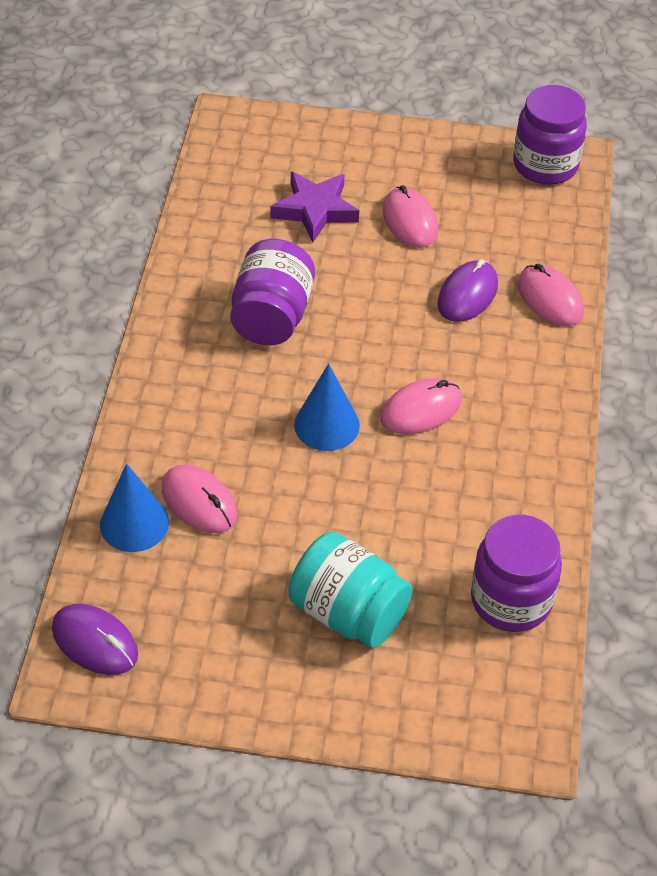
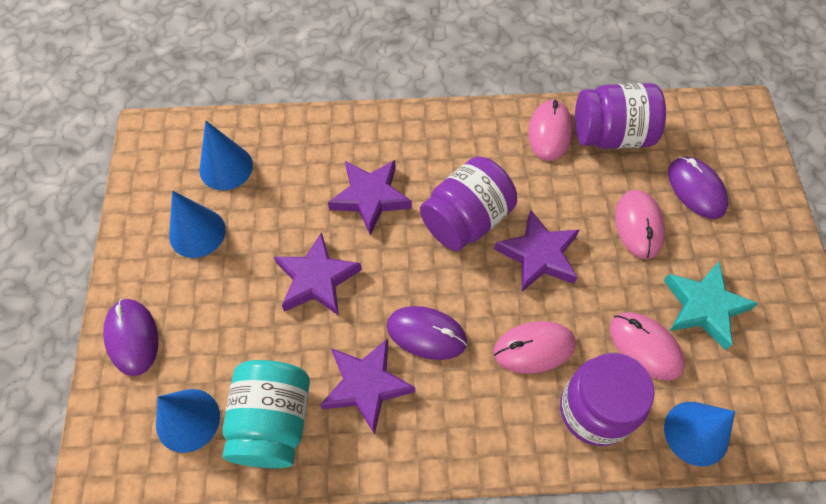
blue cone: [100,464,169,552] [294,364,360,451] = 2 -> [156,389,220,453] [169,191,226,258] [199,121,253,190] [664,402,735,466] = 4
purple mouse: [52,604,138,675] [437,259,498,322] = 2 -> [103,299,158,376] [387,306,467,360] [668,157,728,219] = 3
purple star: [270,172,359,242] = 1 -> [274,232,362,316] [320,338,415,435] [328,160,412,236] [494,209,579,292] = 4
turquoise star: none = 0 -> [663,262,759,350] = 1

